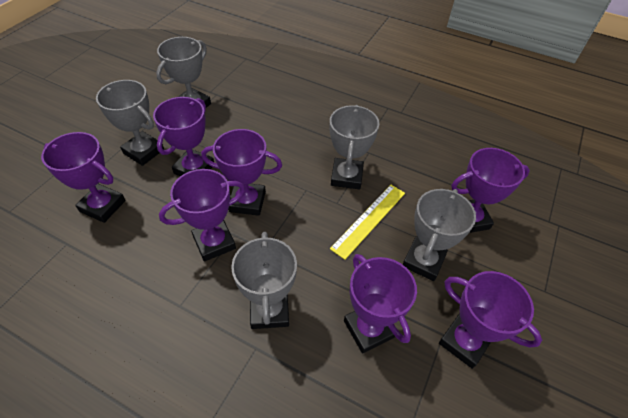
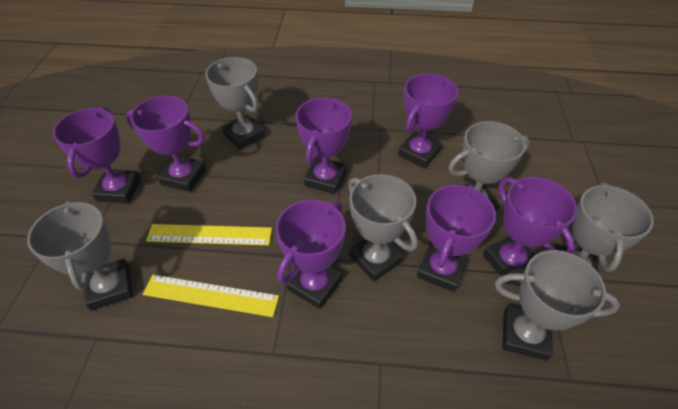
grey trophy: [96,80,164,166] [156,37,211,108] [231,232,297,329] [330,105,379,189] [403,189,476,281] = 5 -> [27,201,133,311] [205,57,266,150] [348,174,418,282] [448,121,530,212] [495,250,620,361] [554,183,654,273] = 6
yellow ruler: [330,185,405,260] = 1 -> [143,275,279,317] [146,224,272,245] = 2

